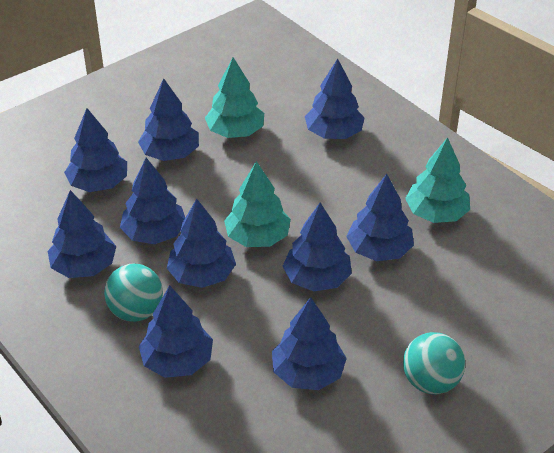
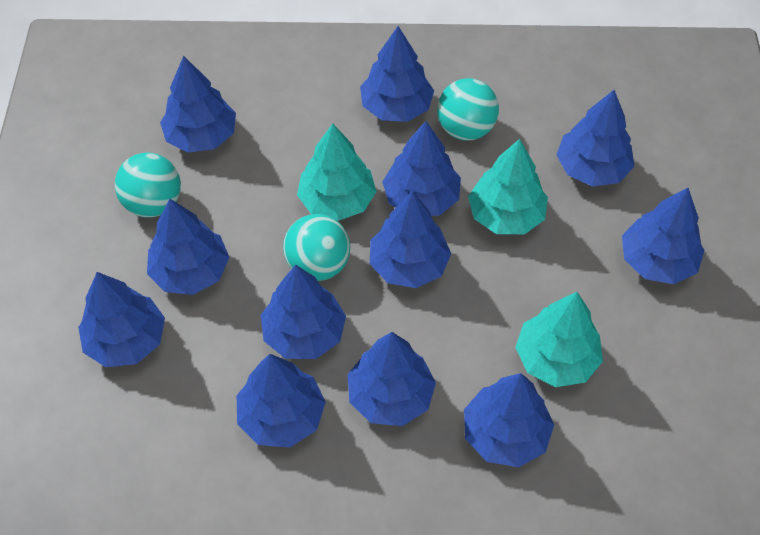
blue tree: [48,190,116,278] [64,108,127,192] [120,158,185,244] [138,78,199,161] [139,285,213,378] [167,199,236,288] [272,297,347,390] [283,203,352,292] [305,58,365,139] [346,174,414,261] = 10 -> [78,272,165,367] [147,199,230,295] [160,56,236,153] [237,354,326,447] [261,265,346,359] [348,332,436,426] [360,26,434,122] [370,192,451,288] [382,121,461,216] [464,373,554,467] [556,90,634,187] [622,188,705,284] = 12
turquoise ball: [104,264,163,322] [403,332,465,394] = 2 -> [115,153,181,218] [283,214,350,281] [437,78,499,141] = 3

